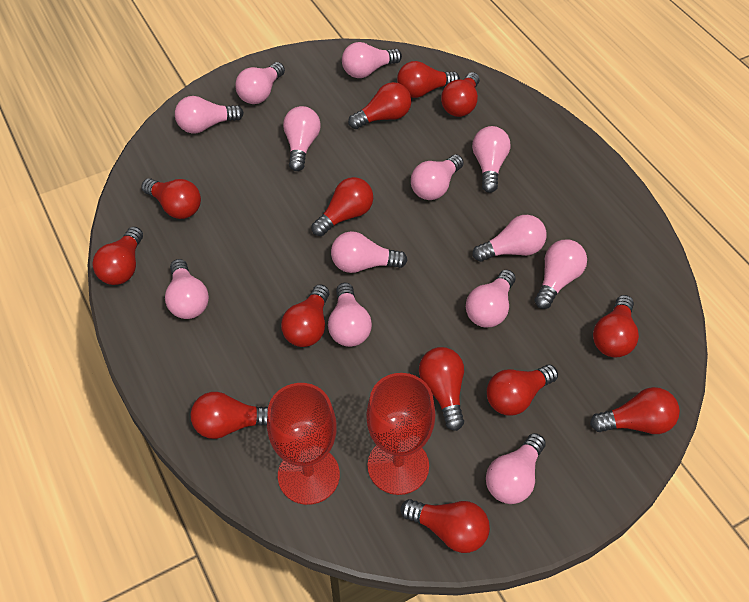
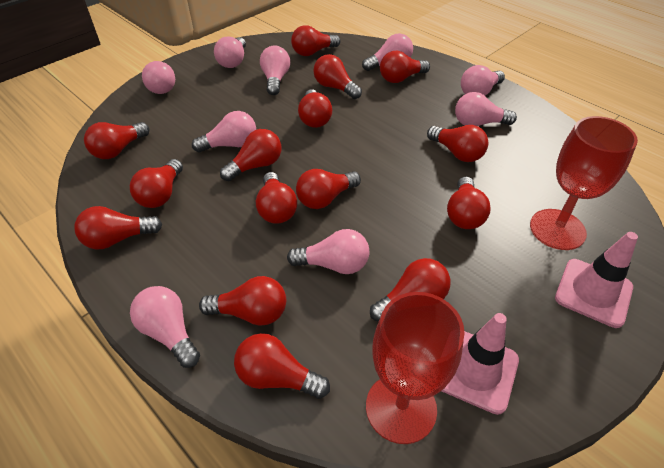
pink light bulb: [165,259,209,319] [175,96,244,133] [235,62,285,104] [283,106,321,171] [328,283,372,347] [331,231,408,273] [342,42,402,78] [411,155,464,200] [466,270,515,327] [472,126,510,193] [473,215,546,262] [486,433,546,504] [535,239,587,309] = 13 -> [130,286,200,368] [142,61,175,94] [192,111,256,153] [214,37,246,68] [260,45,290,95] [287,229,369,274] [362,33,413,71] [455,92,517,126] [461,65,505,96] = 9
pink traffic cone: none = 0 -> [442,313,519,415] [555,232,638,328] = 2
red light bulb: [92,227,143,285] [141,178,201,219] [190,392,268,439] [281,284,329,347] [311,177,373,236] [348,82,411,129] [397,61,460,98] [401,499,490,553] [419,347,464,431] [441,72,480,117] [487,365,558,416] [590,387,680,434] [593,295,639,358] = 13 -> [74,206,162,249] [84,122,149,159] [130,159,183,208] [199,276,286,326] [220,129,281,181] [234,333,330,399] [256,172,297,224] [291,25,340,56] [296,169,361,209] [298,89,332,128] [313,54,362,99] [370,258,451,322] [380,51,430,83] [427,125,488,162] [447,177,491,229] = 15

